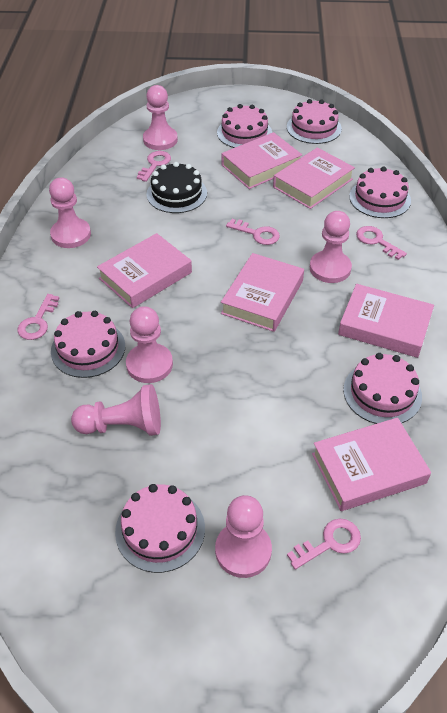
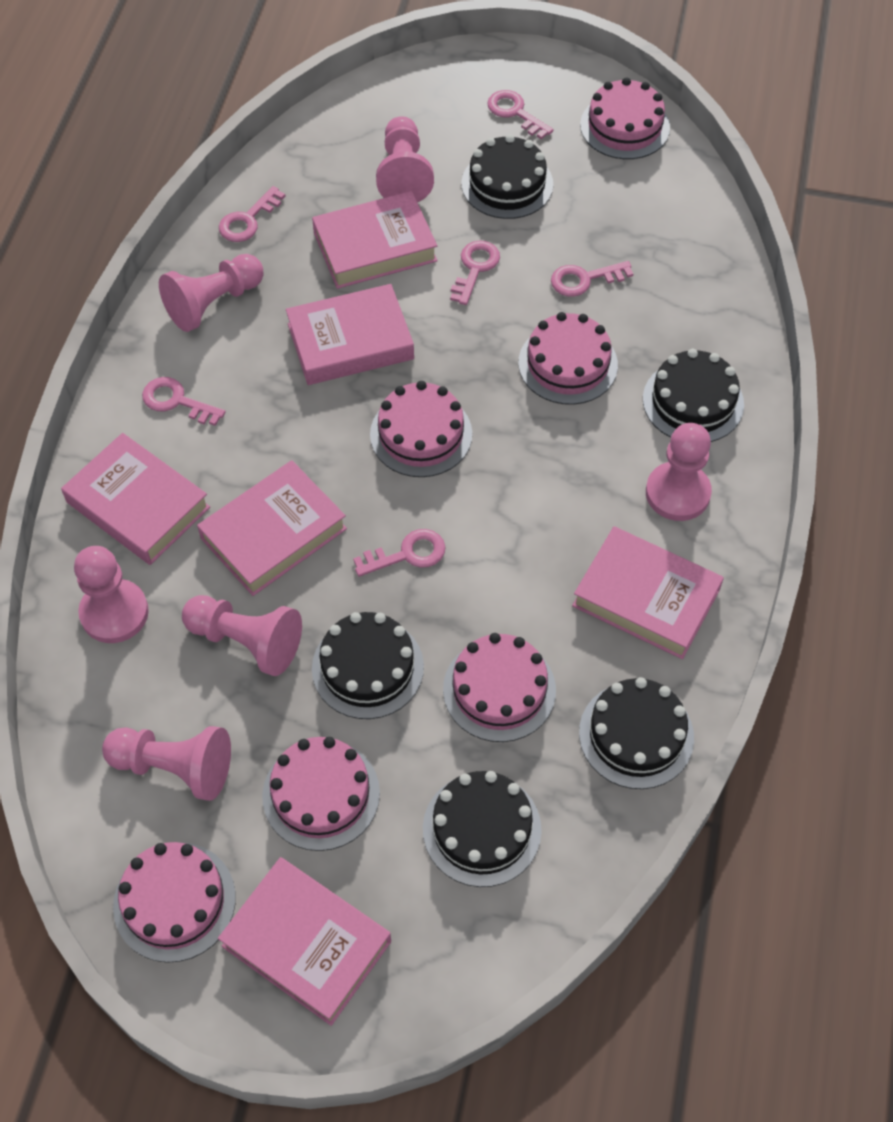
black cake: [147,162,207,213] = 1 -> [312,612,424,719] [423,771,542,887] [461,134,553,219] [579,677,694,789] [643,349,744,442] = 5
pink key: [17,294,59,340] [137,151,171,182] [226,219,280,245] [287,519,361,570] [356,226,407,260] = 5 -> [142,377,225,426] [219,186,285,242] [353,529,445,577] [450,241,500,305] [487,90,553,139] [551,261,633,297] = 6

